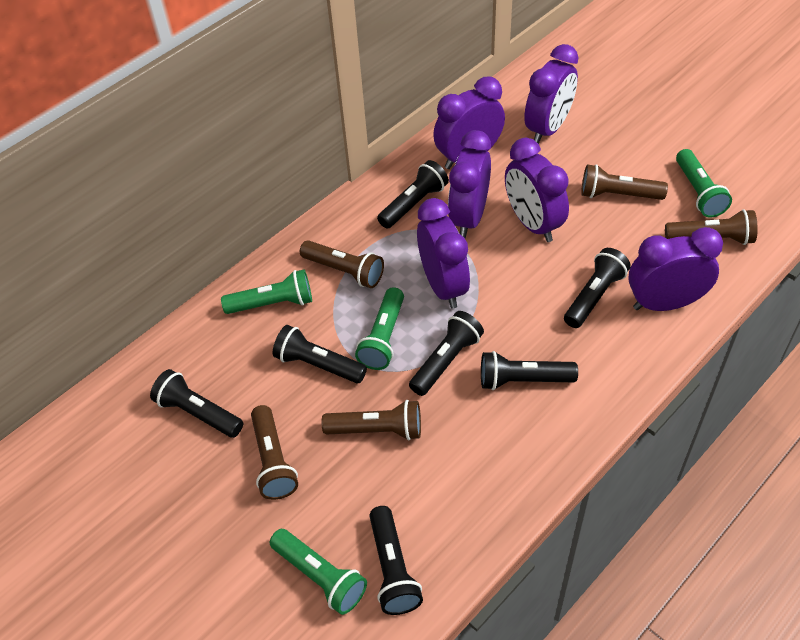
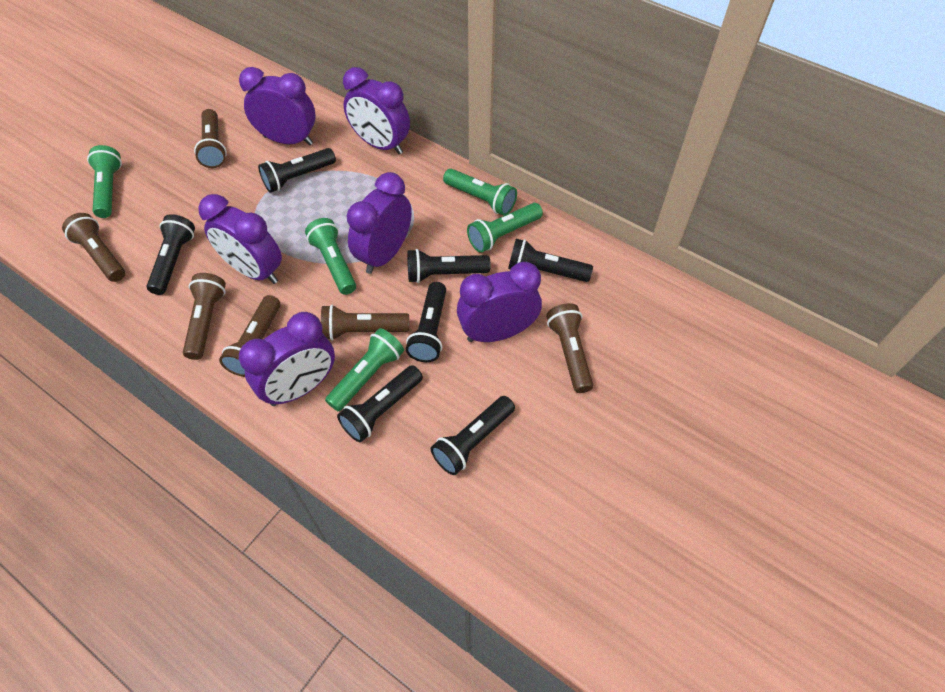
brown flashlight: [251,405,298,500] [300,240,384,288] [322,400,421,440] [581,164,668,200] [665,209,758,245] = 5 -> [62,213,125,282] [183,273,226,360] [194,109,227,168] [219,295,281,377] [321,305,409,341] [546,303,593,393] = 6
green flashlight: [221,270,312,314] [270,529,367,615] [355,287,404,370] [676,149,732,218] = 4 -> [87,145,122,218] [305,218,356,295] [325,328,404,411] [443,169,517,216] [467,203,543,253] = 5

